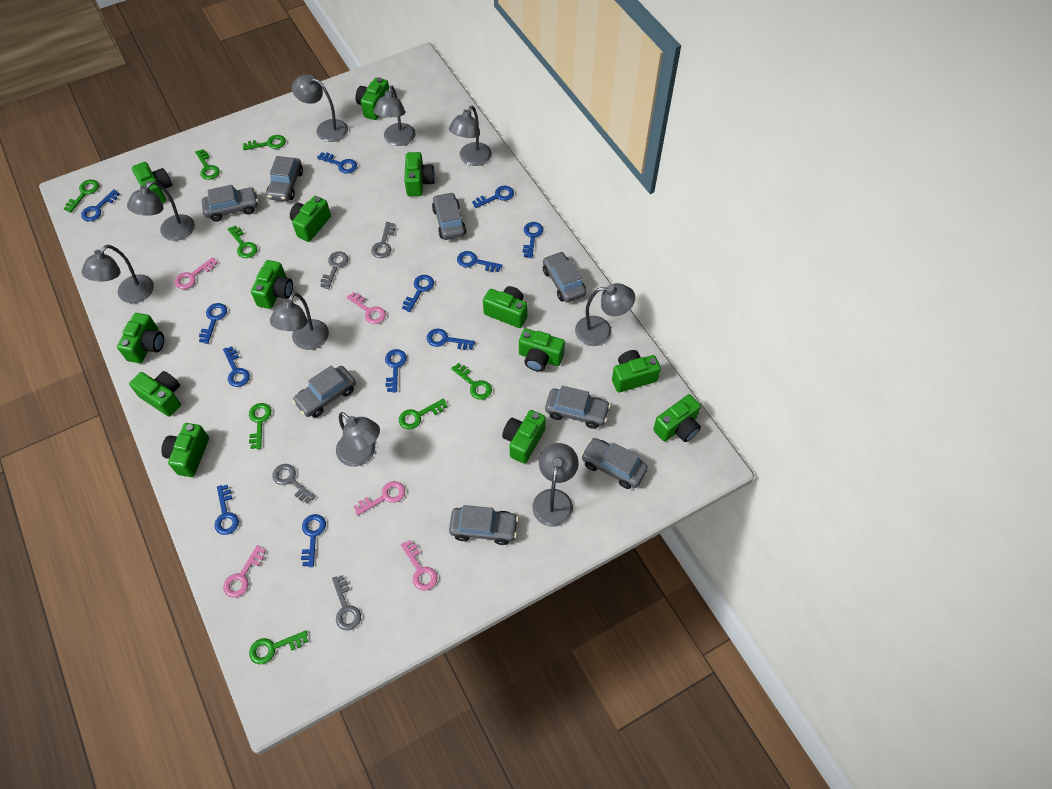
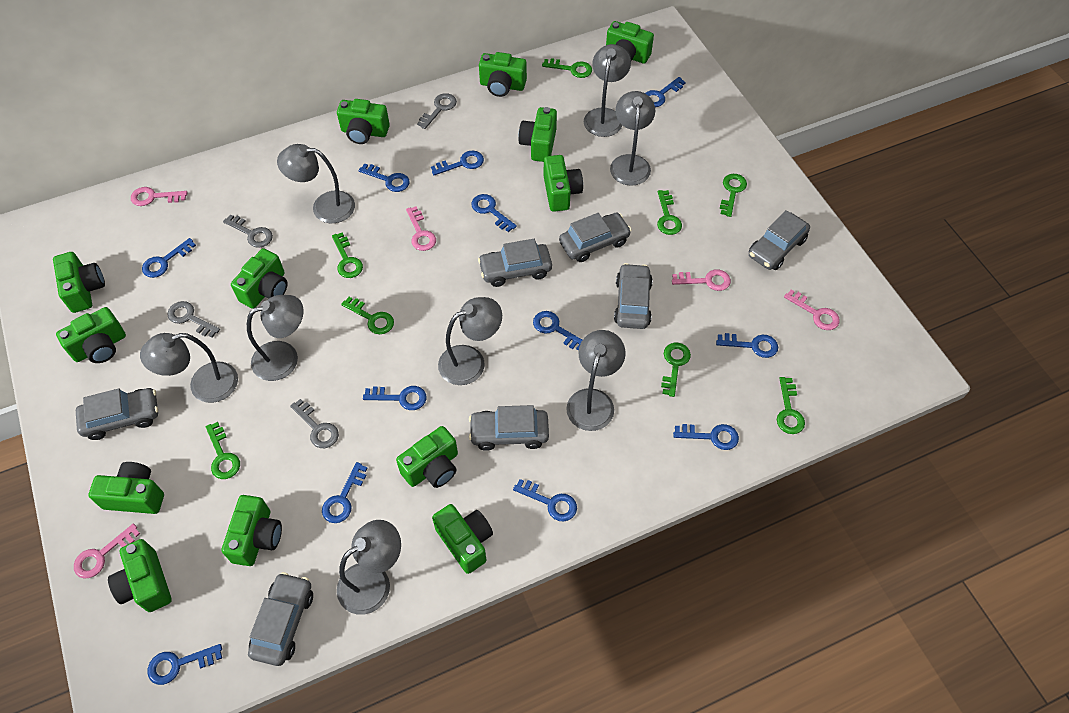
grey car: [202,185,258,222] [267,156,303,201] [292,365,356,417] [432,192,467,240] [449,505,519,545] [543,251,586,303] [545,386,611,429] [581,438,648,489] = 8 -> [76,388,158,440] [248,572,313,666] [469,405,549,451] [478,239,552,287] [559,213,632,262] [614,263,653,329] [749,210,810,270] = 7
grey lamp: [82,245,154,303] [127,181,195,241] [270,292,329,350] [292,74,348,142] [336,412,380,467] [374,85,416,146] [449,105,492,166] [532,443,579,527] [575,283,635,346] = 9 -> [140,333,238,403] [247,295,303,381] [277,144,355,223] [337,520,401,615] [438,297,502,385] [566,330,626,431] [584,44,631,137] [610,91,655,186] = 8

